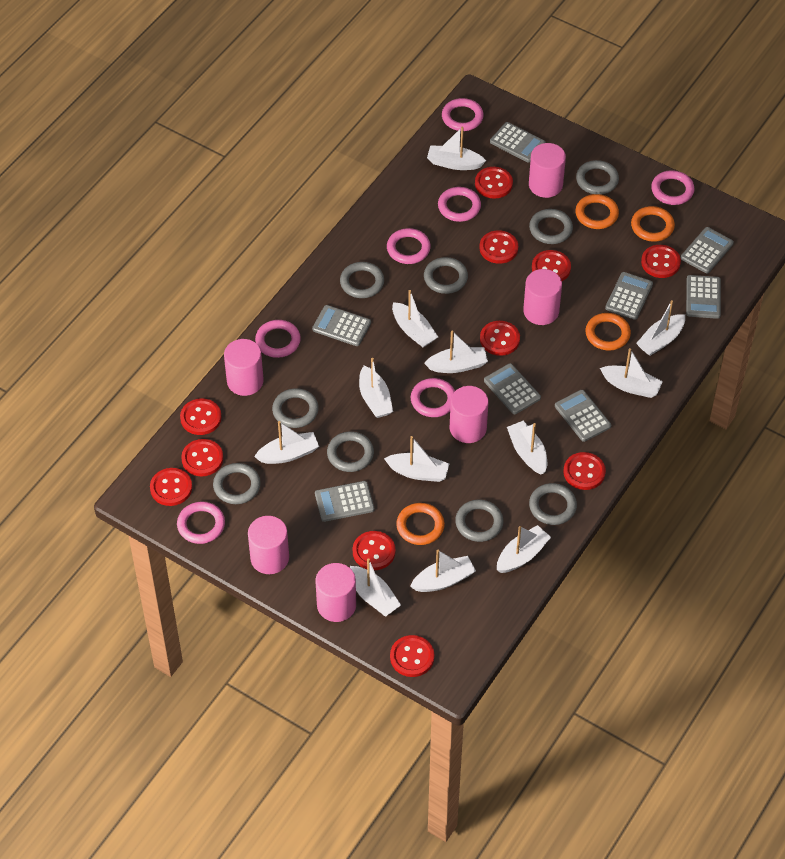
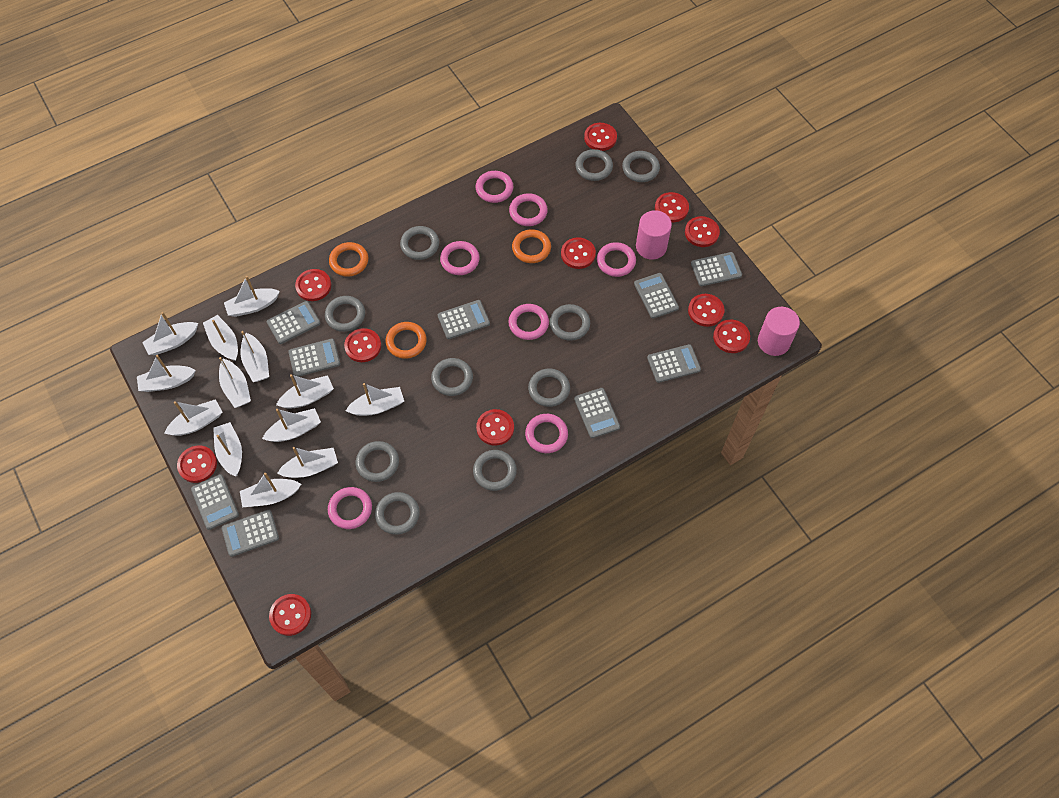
grey calculator: [312,305,371,346] [315,481,374,522] [484,363,541,414] [490,122,546,163] [555,390,611,442] [605,272,653,320] [681,227,734,274] [686,275,721,319] = 8 -> [191,474,239,530] [222,510,279,557] [267,301,321,344] [288,339,340,377] [438,300,490,339] [574,388,620,438] [634,273,679,319] [647,344,701,383] [691,252,742,286] = 9
grey ring: [213,463,261,504] [272,388,319,428] [327,431,374,472] [340,262,384,298] [424,257,468,294] [455,500,503,542] [529,209,573,244] [529,483,577,525] [576,160,619,194] = 9 -> [325,296,365,332] [356,441,399,482] [375,492,420,535] [400,226,439,260] [431,358,473,396] [473,450,517,491] [528,369,570,407] [550,304,590,341] [575,149,613,181] [622,151,660,182] = 10
orange ring: [396,503,445,545] [575,194,619,229] [585,313,631,351] [631,206,675,242] = 4 -> [329,242,368,277] [386,322,427,359] [512,229,551,263] = 3
pink cylinder: [224,339,264,396] [248,516,289,574] [316,563,356,622] [450,386,488,443] [523,269,562,325] [529,143,566,198] = 6 -> [636,210,672,260] [758,307,800,356] = 2
white boat: [254,421,319,464] [350,558,401,616] [359,358,393,418] [384,436,449,482] [392,290,438,347] [410,550,476,592] [424,331,488,373] [427,127,486,170] [497,525,551,573] [507,421,547,475] [600,348,663,398] [636,300,685,356] = 12 -> [137,355,196,392] [142,312,198,355] [164,399,222,436] [203,315,238,361] [213,422,242,477] [219,357,251,408] [224,276,280,317] [240,473,301,507] [241,331,269,382] [262,408,321,442] [276,374,334,409] [277,447,338,478] [346,383,404,416] = 13

